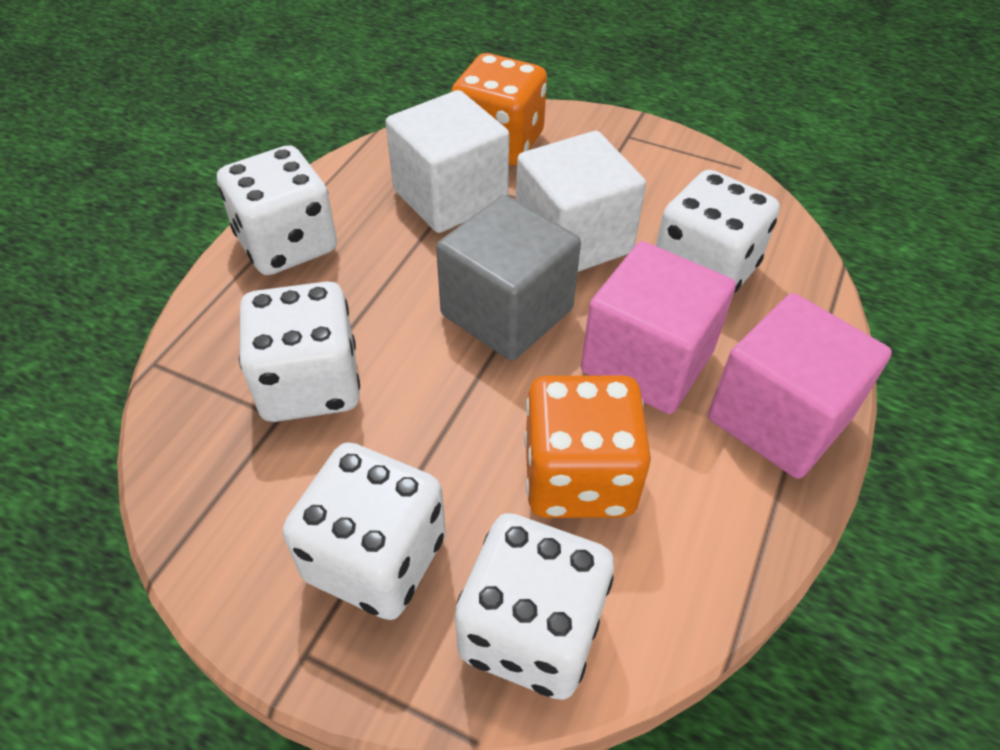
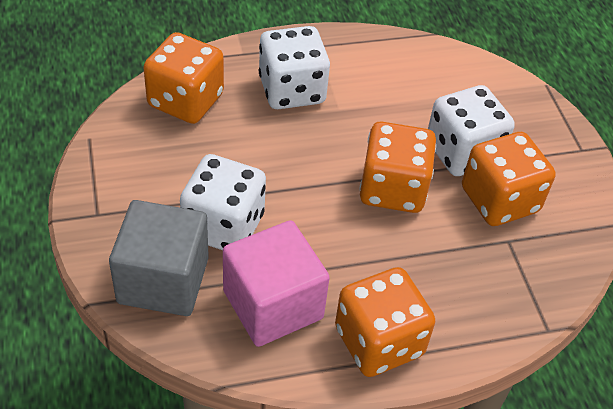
orange dice: [451,53,547,165] [524,376,651,518] = 2 -> [143,32,224,124] [335,267,435,377] [359,122,436,213] [462,132,556,226] = 4
pink cube: [581,241,736,414] [708,293,892,479] = 2 -> [223,220,330,347] = 1
white cube: [386,90,510,233] [516,131,646,272] = 2 -> none = 0
white dice: [217,145,337,275] [239,281,360,422] [283,443,446,620] [455,513,614,700] [656,170,780,295] = 5 -> [180,154,266,250] [259,26,330,109] [428,85,515,176] = 3

